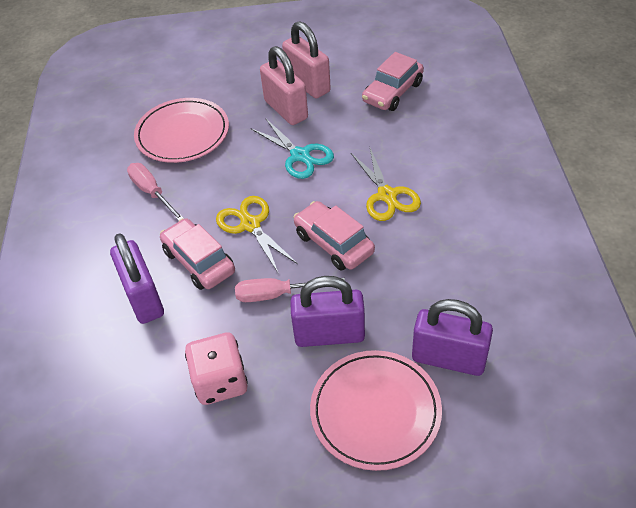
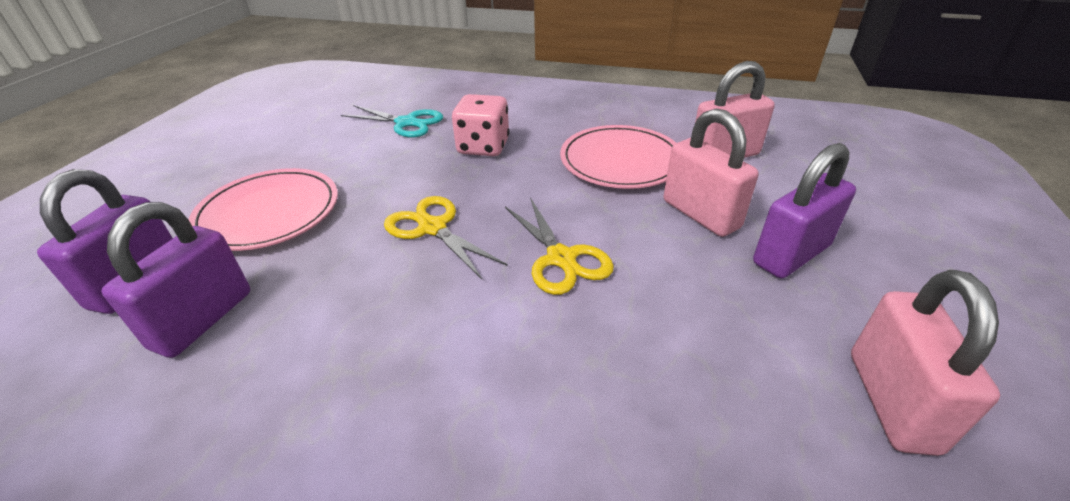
pink car: [160,218,235,290] [293,201,375,271] [362,52,424,111] = 3 -> none = 0
pink padlock: [260,46,308,125] [282,21,331,98] = 2 -> [664,108,758,237] [695,61,775,158] [851,270,1000,456] = 3
pink screwdriver: [127,163,185,221] [235,278,345,302] = 2 -> none = 0

